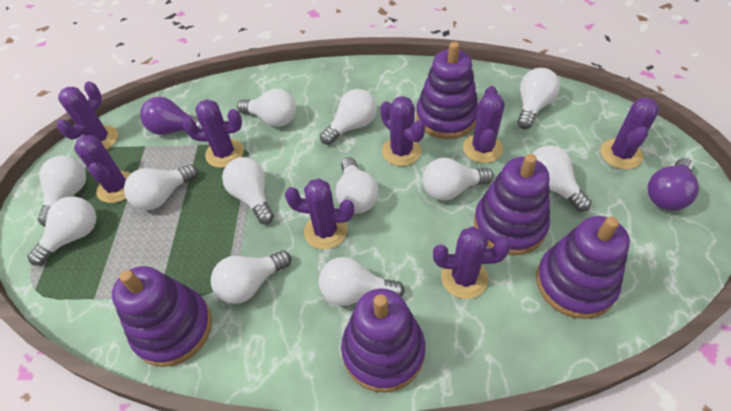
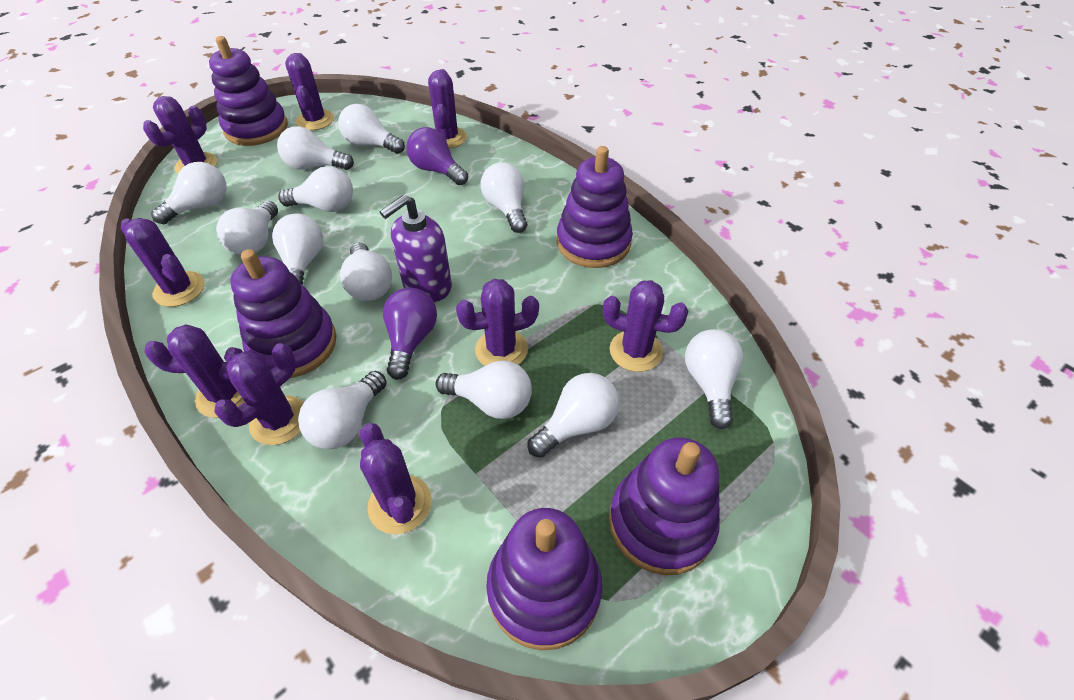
purple cactus: [57,81,118,150] [74,135,132,203] [183,99,244,168] [285,179,354,249] [380,96,425,166] [433,227,510,299] [463,86,505,163] [601,98,660,169] = 8 -> [121,218,204,307] [143,96,217,174] [144,324,245,418] [215,343,304,445] [285,53,334,130] [360,423,431,534] [428,69,467,149] [456,279,539,366] [603,280,688,372] = 9
purple soap dispenser: none = 0 -> [380,194,452,302] = 1

